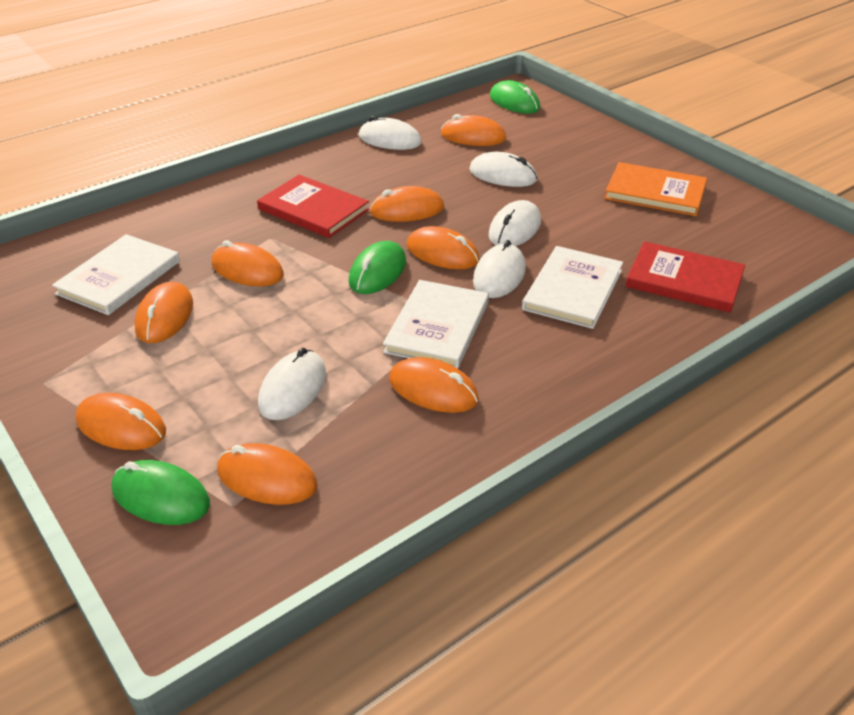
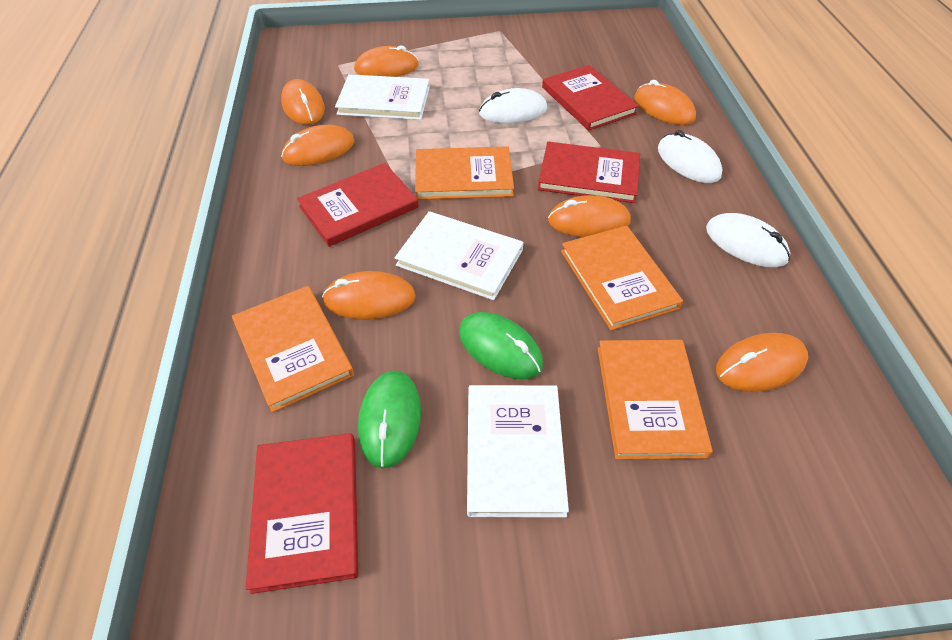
green mouse: [112,460,210,525] [348,241,406,294] [490,80,540,114] = 3 -> [358,370,421,468] [459,312,543,379] = 2
orange book: [605,162,707,216] = 1 -> [232,286,354,413] [415,146,514,200] [561,225,683,330] [598,340,713,460] = 4
orange mouse: [76,393,166,450] [134,282,193,343] [211,240,284,286] [217,443,318,505] [369,186,444,222] [389,357,479,413] [407,226,480,269] [441,114,506,146] = 8 -> [281,79,325,125] [281,125,354,166] [322,271,416,319] [354,45,419,77] [548,195,631,237] [634,80,696,125] [716,333,808,392] = 7
red book: [257,175,369,238] [625,241,745,313] = 2 -> [246,433,358,594] [297,163,419,247] [538,142,640,203] [542,65,639,131] = 4
white mouse: [258,348,326,420] [359,116,422,150] [469,152,537,187] [473,240,526,298] [489,200,541,246] = 5 -> [479,88,547,123] [658,130,722,183] [706,213,790,268] = 3

